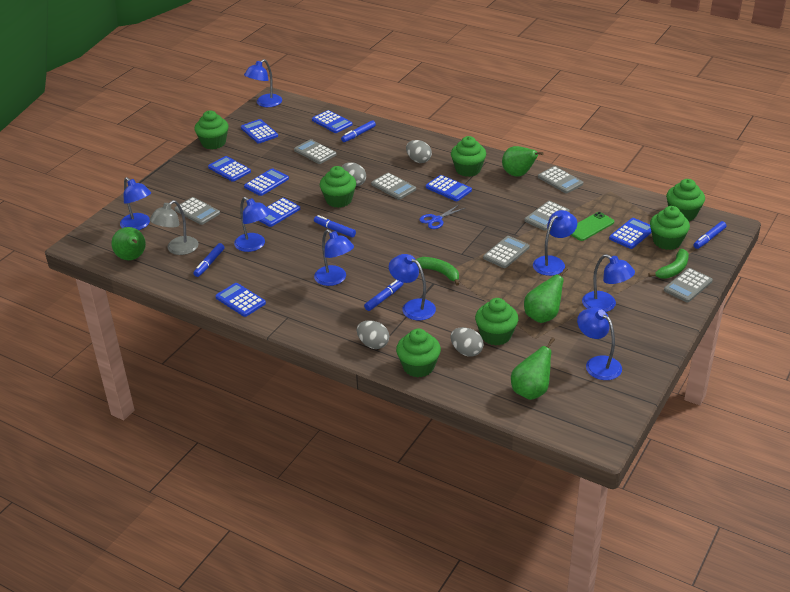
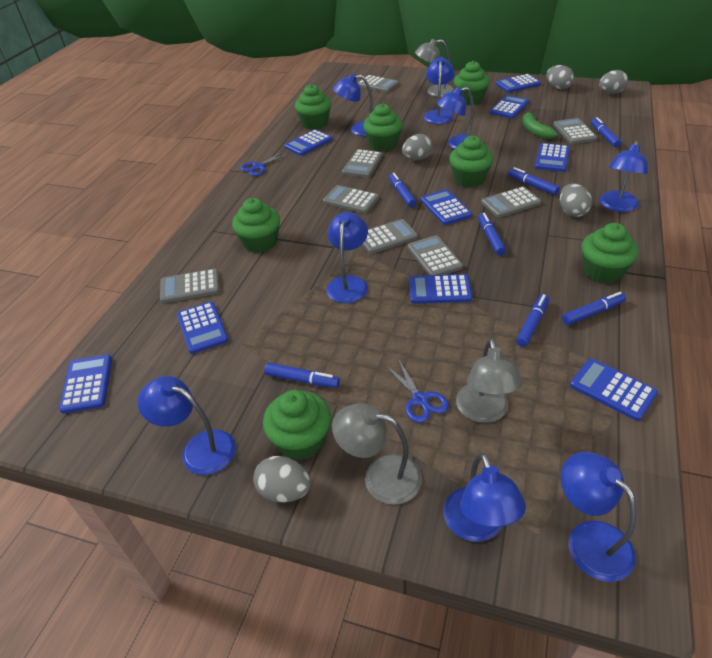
blue calculator: [208,156,251,182] [215,283,266,317] [241,119,278,143] [244,168,289,196] [259,198,300,227] [312,110,352,133] [426,175,472,201] [609,218,652,249] = 8 -> [59,355,112,414] [177,302,228,354] [284,129,333,156] [409,274,472,304] [421,189,472,225] [490,95,529,118] [496,74,541,93] [535,143,570,172] [570,358,658,421] = 9
blue marker: [193,243,224,277] [314,215,356,237] [341,120,376,142] [364,280,403,311] [694,221,727,249] = 5 -> [264,363,340,388] [389,173,417,207] [478,213,506,255] [508,167,560,195] [516,294,549,347] [562,292,626,325] [591,117,621,147] = 7
blue scissors: [419,205,465,229] = 1 -> [240,151,290,176] [385,359,449,423] = 2
green banana: [416,257,459,286] [648,249,689,279] = 2 -> [522,110,558,139] = 1
green pear: [111,227,146,260] [502,146,544,177] [511,337,555,400] [524,267,568,323] = 4 -> none = 0
green phone: [571,212,614,241] = 1 -> none = 0
grey calculator: [174,197,220,225] [294,139,337,164] [371,173,416,200] [483,236,530,268] [524,201,570,231] [538,166,583,193] [664,268,713,303] = 7 -> [160,269,220,303] [323,185,379,213] [342,149,383,178] [357,75,399,92] [362,219,418,254] [408,235,463,275] [481,186,541,218] [553,118,597,144] = 8
grey egg: [342,162,366,186] [357,320,389,349] [406,140,432,163] [450,327,484,357] = 4 -> [253,456,311,503] [402,134,433,160] [546,65,574,89] [560,183,592,217] [599,70,628,94] = 5
grey lamp: [150,200,199,255] = 1 -> [332,403,422,505] [415,39,455,97] [456,338,523,423] = 3

